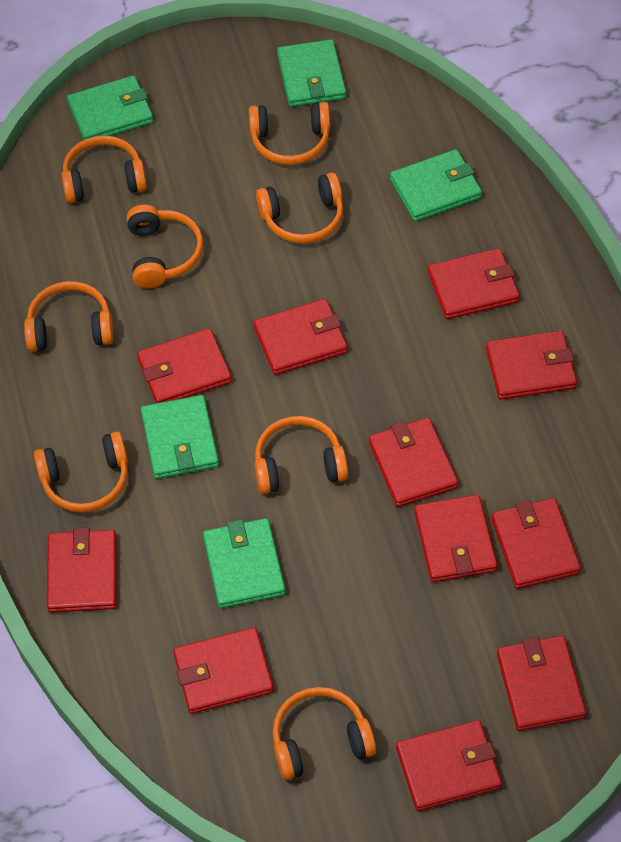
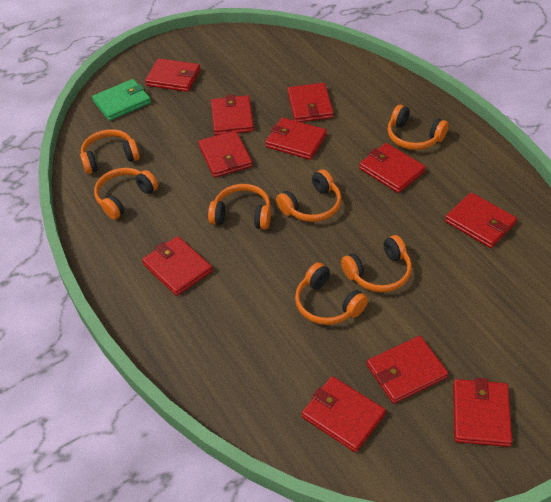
green wallet: [67,75,154,140] [141,395,219,479] [203,518,286,608] [277,39,346,107] [390,149,482,222] = 5 -> [92,79,151,121] = 1
orange headphones: [24,281,113,352] [34,432,128,513] [61,135,147,203] [127,205,203,288] [249,102,330,165] [255,416,348,494] [256,173,343,244] [273,687,376,780] = 8 -> [80,129,140,174] [94,168,158,220] [208,184,271,230] [276,169,342,222] [295,262,368,325] [341,235,412,293] [387,105,449,150] = 7

